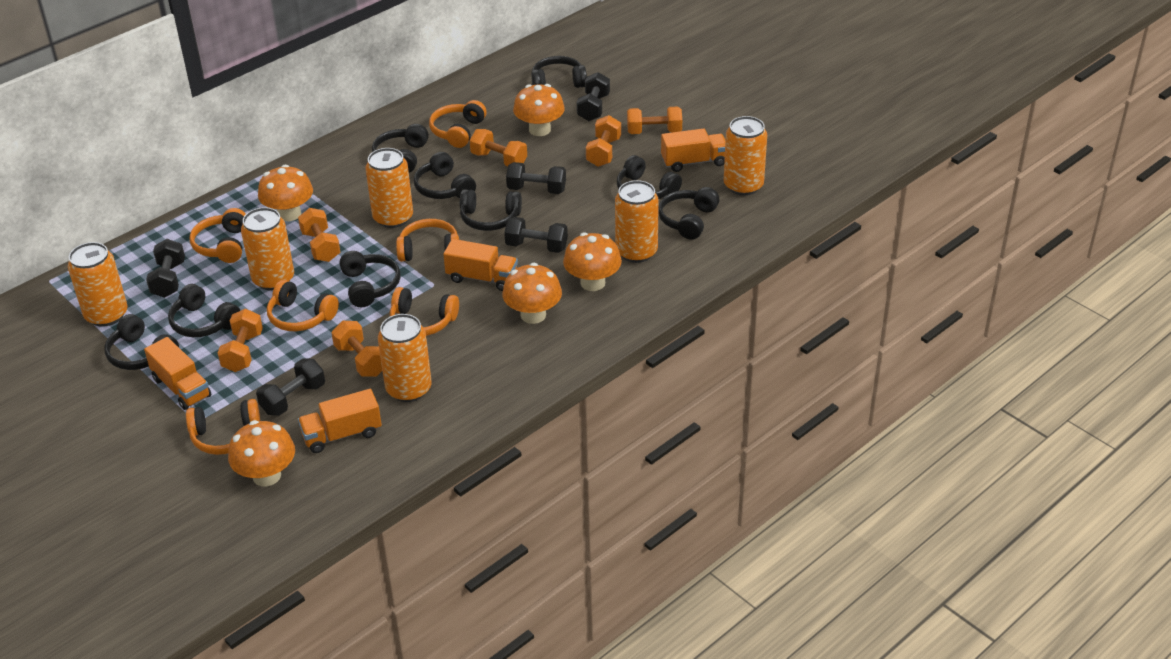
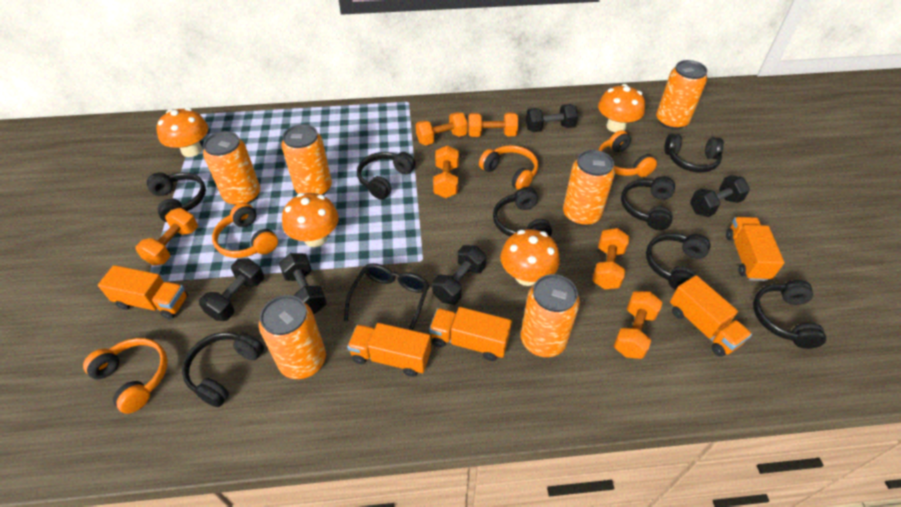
black glasses: none = 0 -> [344,263,429,330] = 1
black headphones: [104,314,179,370] [168,284,240,337] [340,251,401,307] [372,124,429,173] [413,152,476,199] [460,189,522,231] [531,56,587,88] [617,155,682,199] [658,187,720,240] = 9 -> [147,172,206,222] [182,332,264,407] [357,152,416,200] [493,187,552,236] [621,176,675,230] [646,233,711,290] [664,134,724,173] [753,280,826,349] = 8
orange headphones: [186,399,260,455] [190,208,246,263] [267,280,339,331] [390,287,459,336] [396,219,459,262] [429,100,487,148] = 6 -> [83,338,168,414] [212,203,278,258] [479,145,538,190] [598,130,657,177] = 4
orange mushroom: [228,420,295,486] [258,165,313,221] [502,263,562,324] [513,84,565,136] [563,232,622,291] = 5 -> [156,108,208,157] [282,193,339,247] [500,229,560,286] [598,84,645,132] = 4
orange truck: [144,337,211,410] [298,389,382,453] [443,239,518,291] [661,128,725,172] = 4 -> [98,265,188,319] [347,323,431,377] [429,307,512,361] [670,275,752,356] [726,217,785,281] = 5

